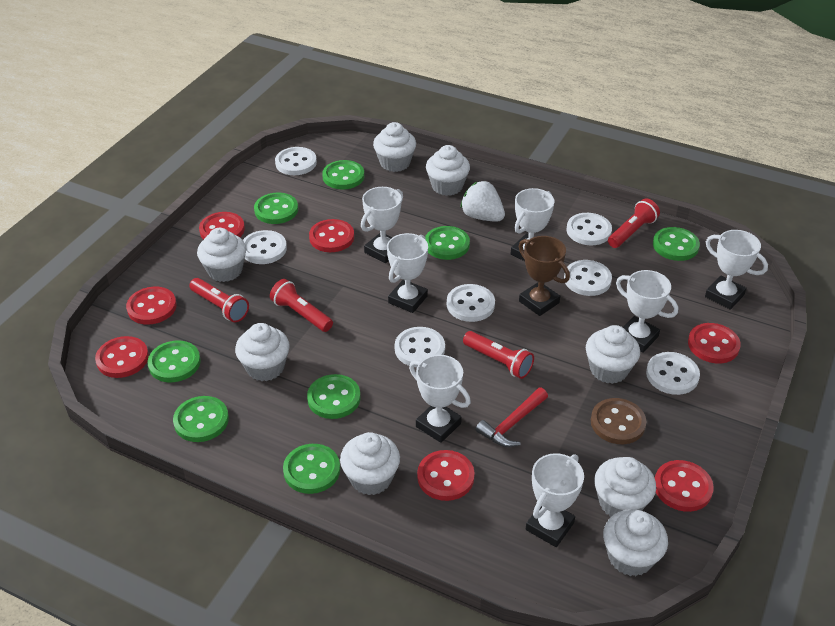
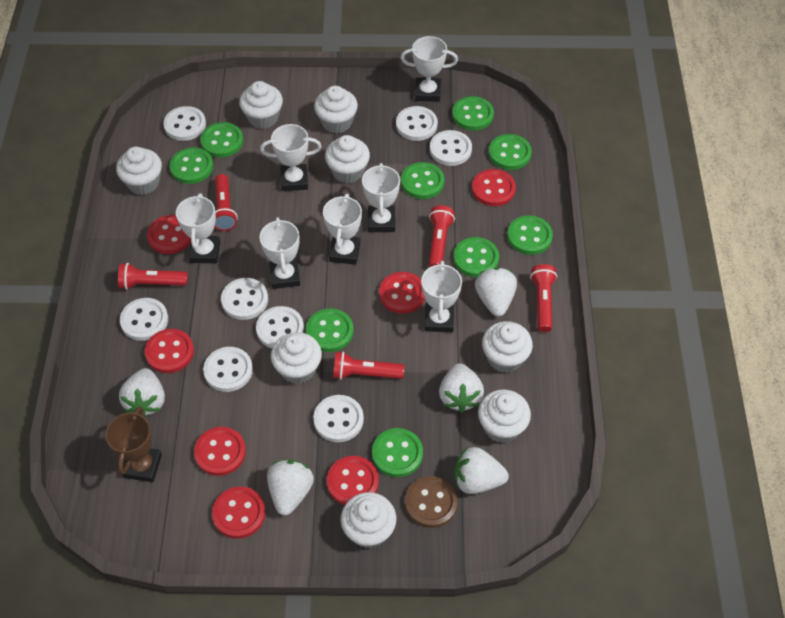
green button: [147,341,201,382] [173,396,229,442] [254,193,298,224] [283,444,340,494] [307,374,360,419] [322,160,364,190] [425,226,470,260] [653,227,700,261] = 8 -> [170,147,213,184] [200,122,243,158] [306,308,354,352] [372,428,423,477] [401,162,444,199] [452,96,494,131] [454,237,499,277] [489,134,532,170] [507,216,553,255] = 9
red flashlight: [189,278,249,322] [270,279,333,332] [463,331,534,379] [608,199,660,248] = 4 -> [118,263,188,290] [215,174,238,231] [333,351,405,380] [429,205,455,267] [530,264,557,332] = 5
red hammer: [476,388,548,447] = 1 -> none = 0
white button: [243,230,287,264] [275,147,317,175] [395,327,445,367] [447,284,495,322] [564,260,612,296] [566,213,612,245] [646,352,700,395] = 7 -> [120,298,168,341] [163,106,206,141] [203,347,253,392] [221,278,268,320] [256,306,304,348] [313,395,364,442] [396,106,438,141] [430,130,472,166] = 8
white strawberry: [460,181,505,222] = 1 -> [119,368,165,417] [267,460,314,515] [439,363,484,413] [454,447,509,494] [475,268,517,317] = 5

